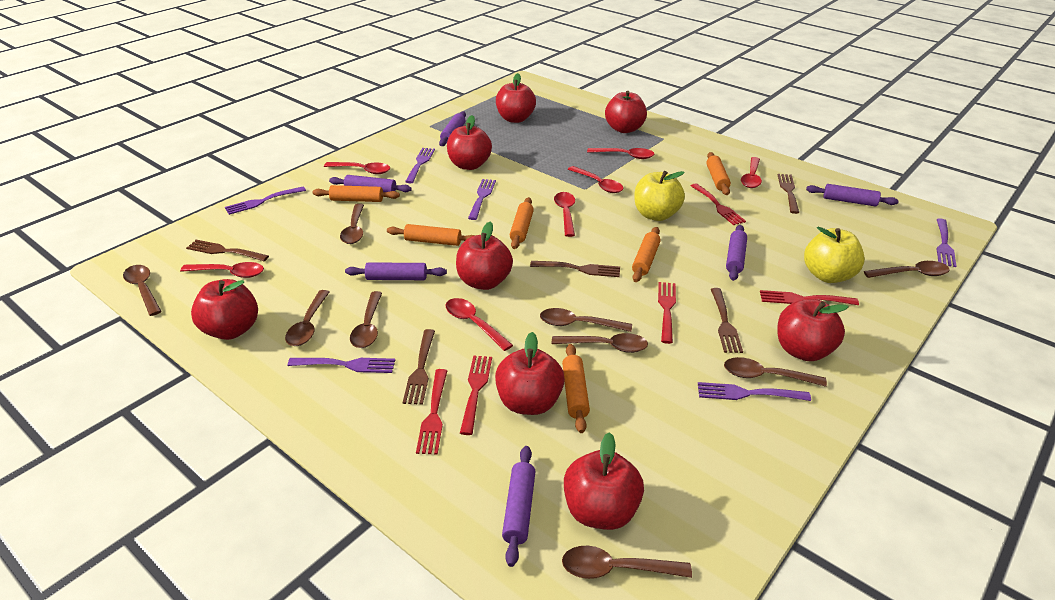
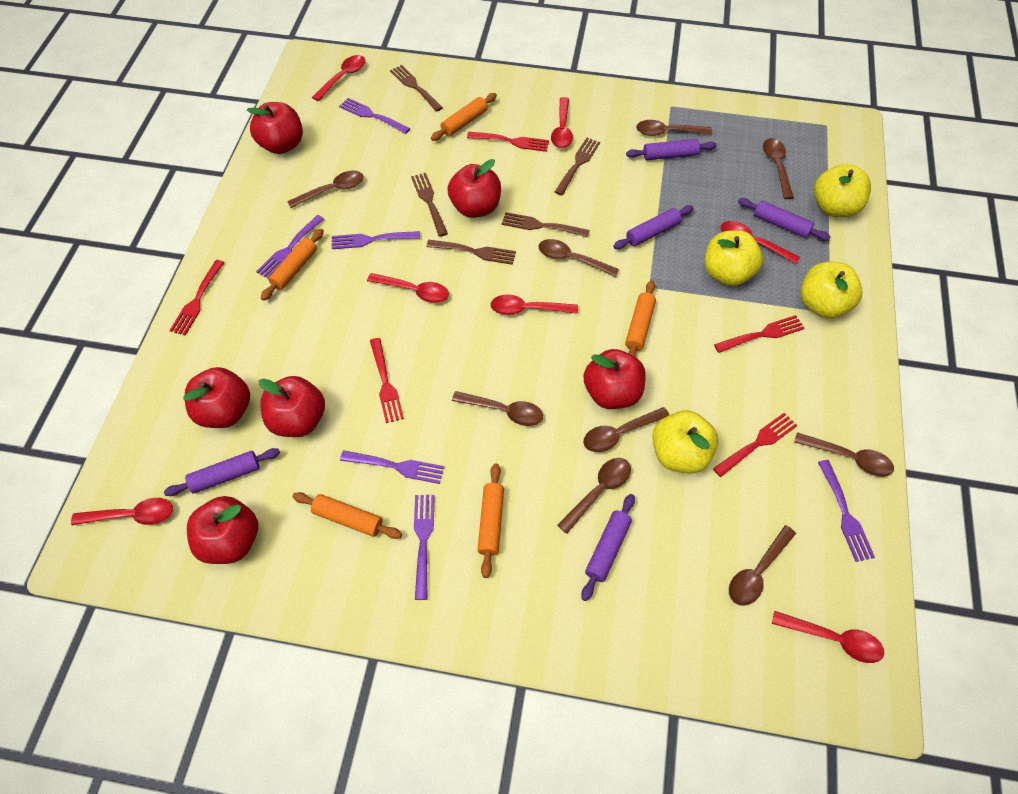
orange rolling pin: [312,185,400,202] [387,224,475,246] [510,197,534,249] [562,344,590,433] [632,227,661,282] [706,152,731,195] = 6 -> [261,229,324,301] [292,492,402,539] [431,93,497,141] [478,464,504,578] [625,280,656,357] = 5
purple rolling pin: [329,175,412,192] [345,262,447,280] [439,111,466,146] [502,446,535,567] [726,225,747,281] [806,184,899,207] = 6 -> [164,448,280,496] [581,494,635,601] [613,205,693,249] [626,139,717,160] [738,198,831,241] = 5
red apple: [191,279,258,340] [447,115,492,170] [456,222,513,290] [495,332,565,415] [496,73,536,123] [564,432,644,530] [605,91,647,133] [777,299,849,361] = 8 -> [183,367,250,428] [187,496,258,564] [247,102,303,154] [259,376,325,437] [448,159,501,218] [584,349,646,409] = 6
yellow apple: [634,171,685,221] [804,227,865,283] = 2 -> [652,410,718,474] [705,230,763,286] [800,262,862,318] [814,164,871,217] = 4

